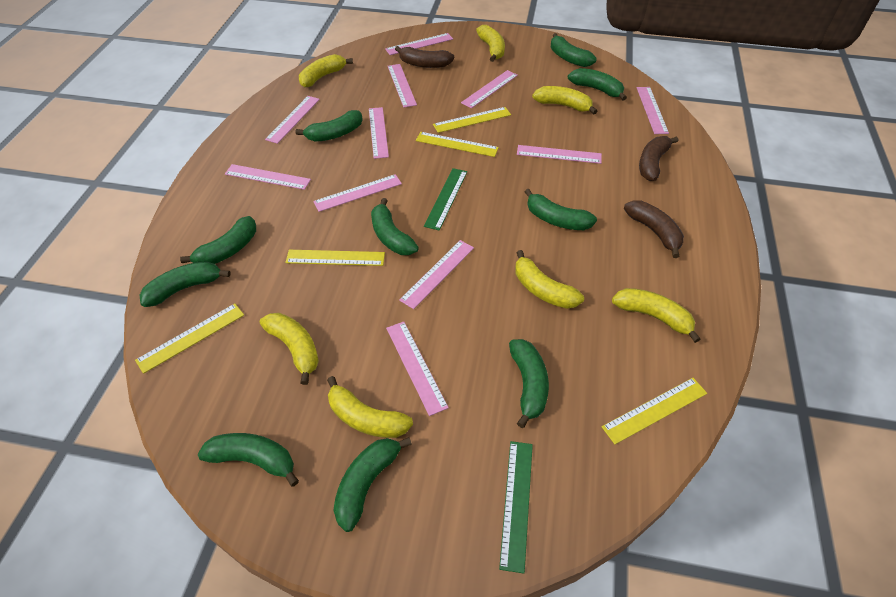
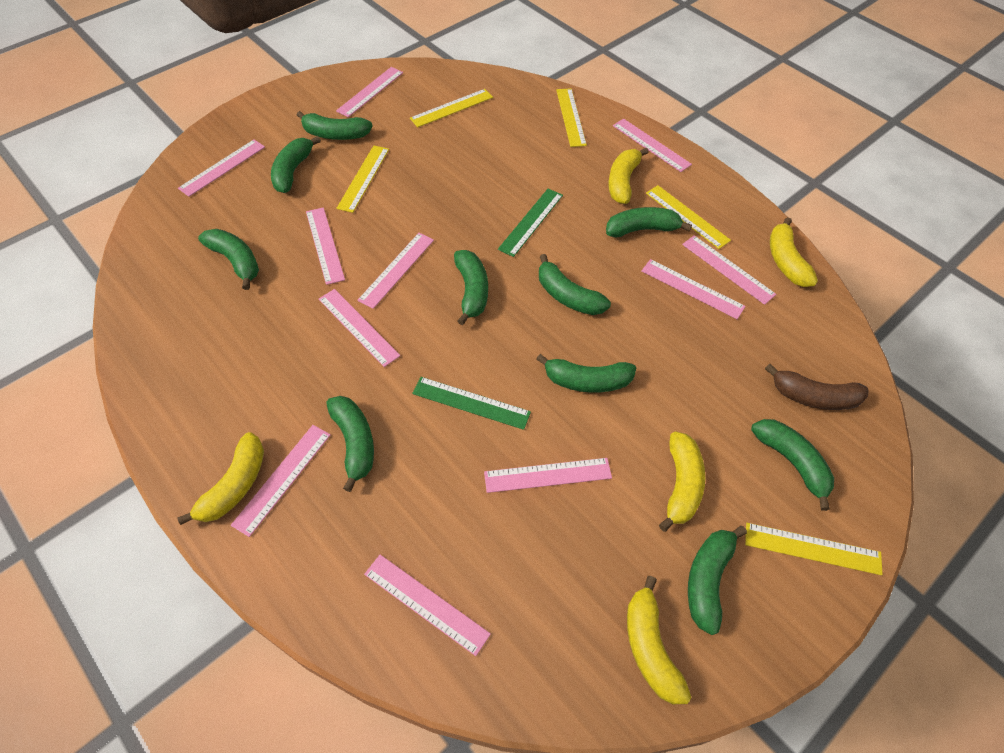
brown banana: [395,46,454,68] [624,200,684,258] [639,136,678,181] = 3 -> [765,364,869,410] = 1
yellow banana: [260,313,319,385] [299,54,353,87] [327,376,413,438] [476,25,505,62] [515,250,584,309] [532,86,597,114] [612,288,700,343] = 7 -> [177,432,264,525] [609,148,649,204] [627,576,691,704] [659,431,705,532] [770,217,818,287] = 5

